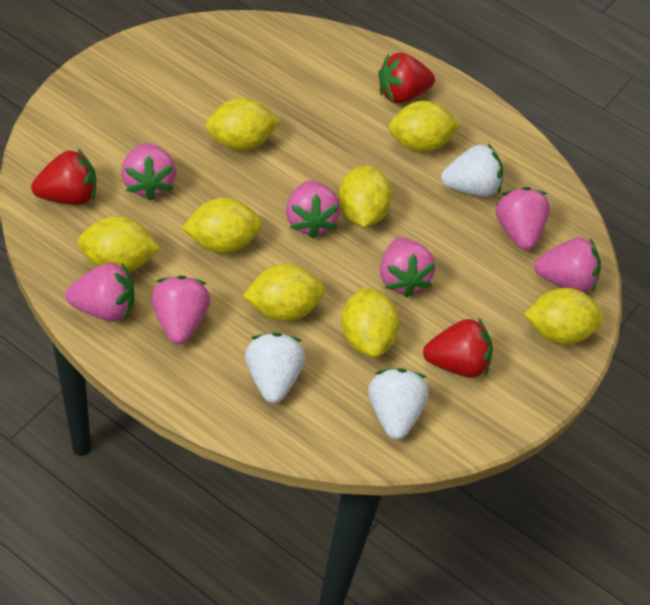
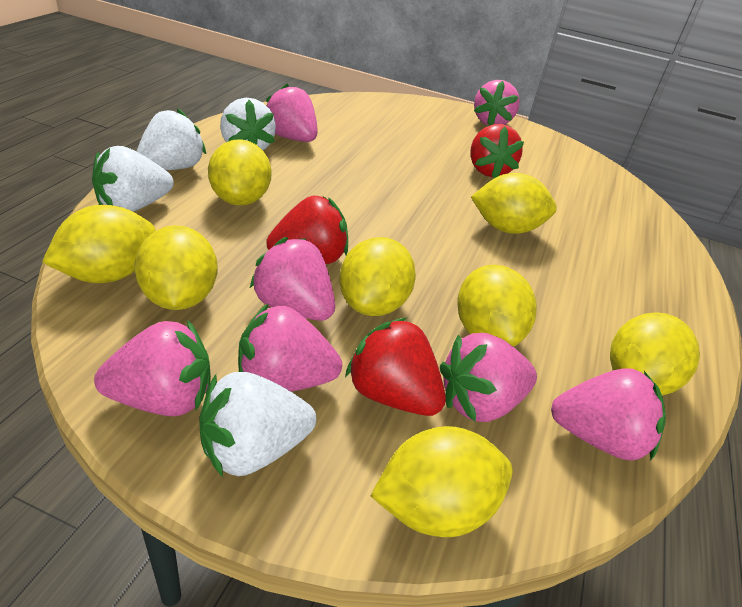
white strawberry: [245,332,305,403] [368,368,429,439] [441,144,503,197] = 3 -> [92,146,173,212] [137,108,206,170] [200,372,316,477] [220,98,276,150] = 4

